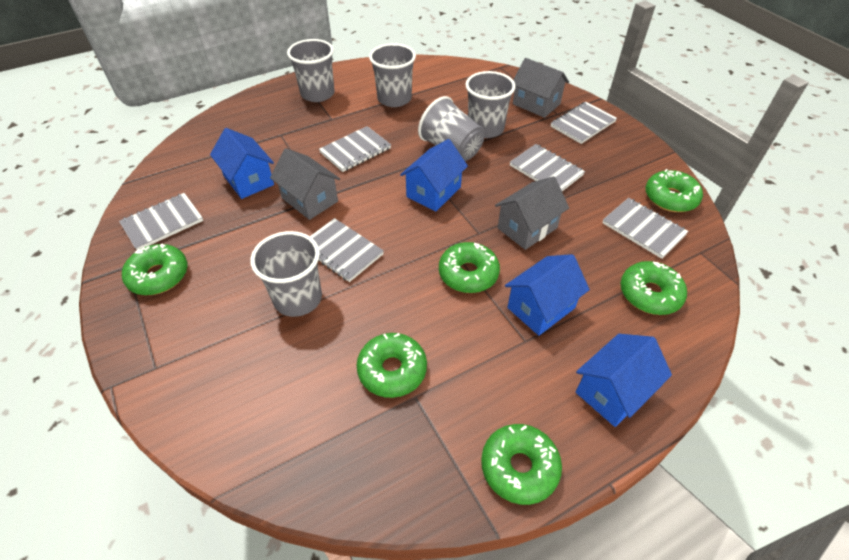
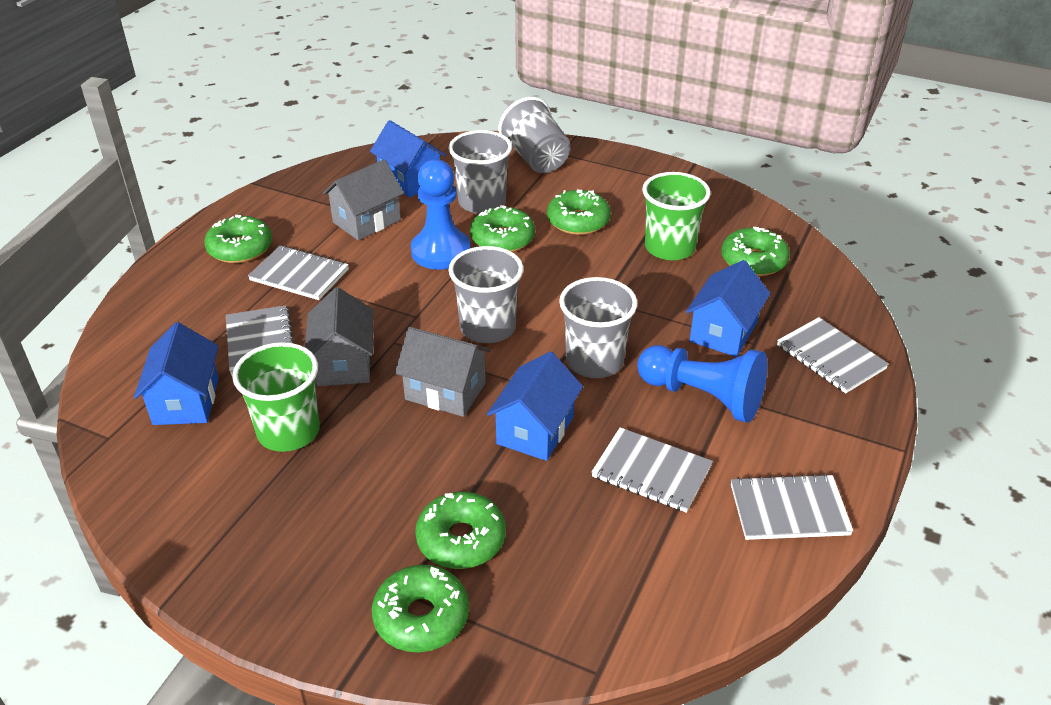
blue pawn: none = 0 -> [411,159,470,270] [637,345,767,423] = 2
green cup: none = 0 -> [232,342,320,452] [642,172,710,260] = 2
grey cup: [250,231,322,317] [287,39,335,102] [369,43,416,107] [418,96,485,161] [465,71,516,138] = 5 -> [449,130,512,214] [449,246,524,343] [498,97,571,173] [559,277,637,378] = 4
grey notebook: [119,193,203,250] [310,218,384,282] [319,126,391,172] [510,144,585,191] [551,102,617,144] [602,198,688,259] = 6 -> [226,305,294,375] [248,245,349,300] [591,427,713,513] [731,474,854,540] [777,317,889,393] = 5

